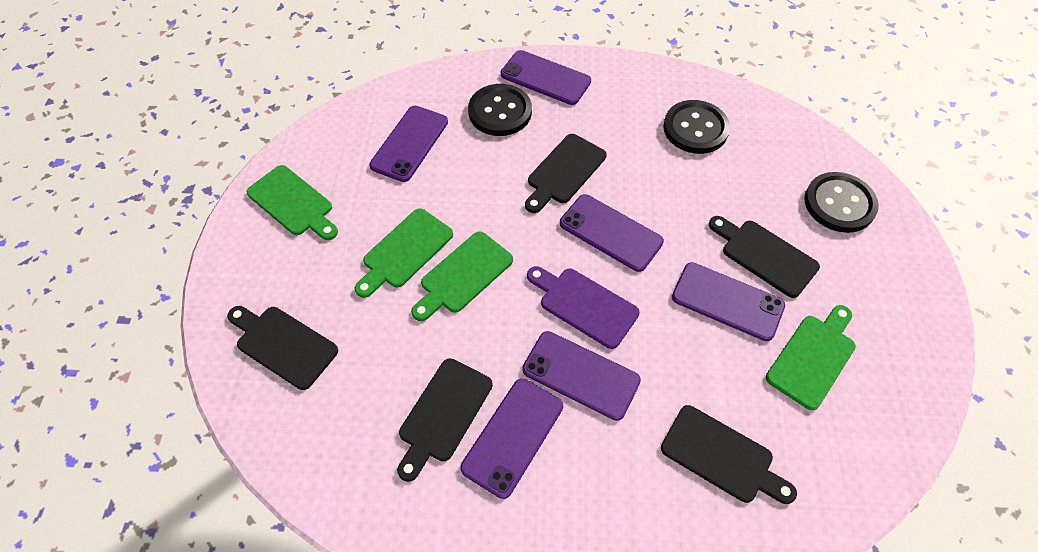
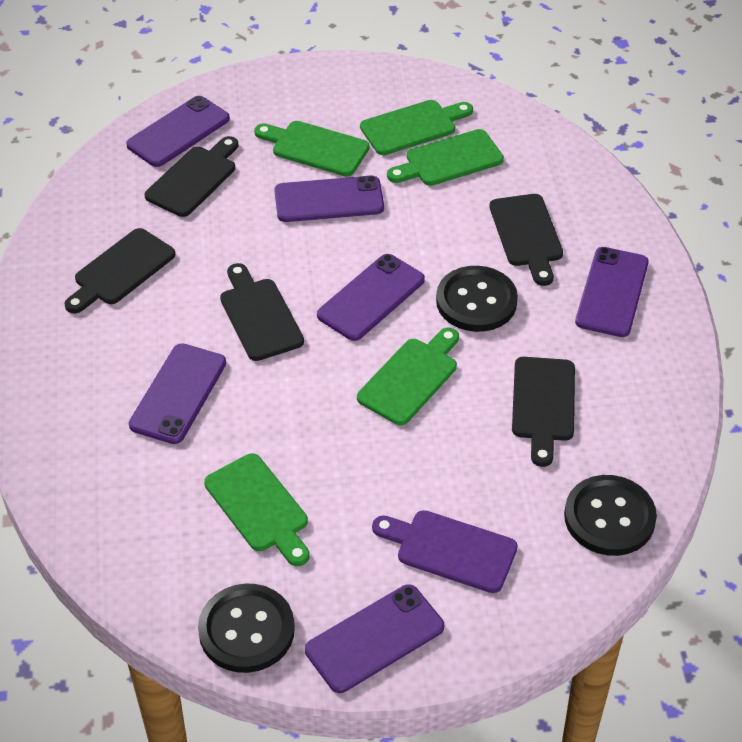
green cutting board: [247,165,338,240] [355,208,453,298] [411,231,513,321] [766,305,856,410] = 4 -> [204,453,310,566] [254,121,370,177] [357,328,459,425] [360,100,473,155] [387,129,504,186] = 5

